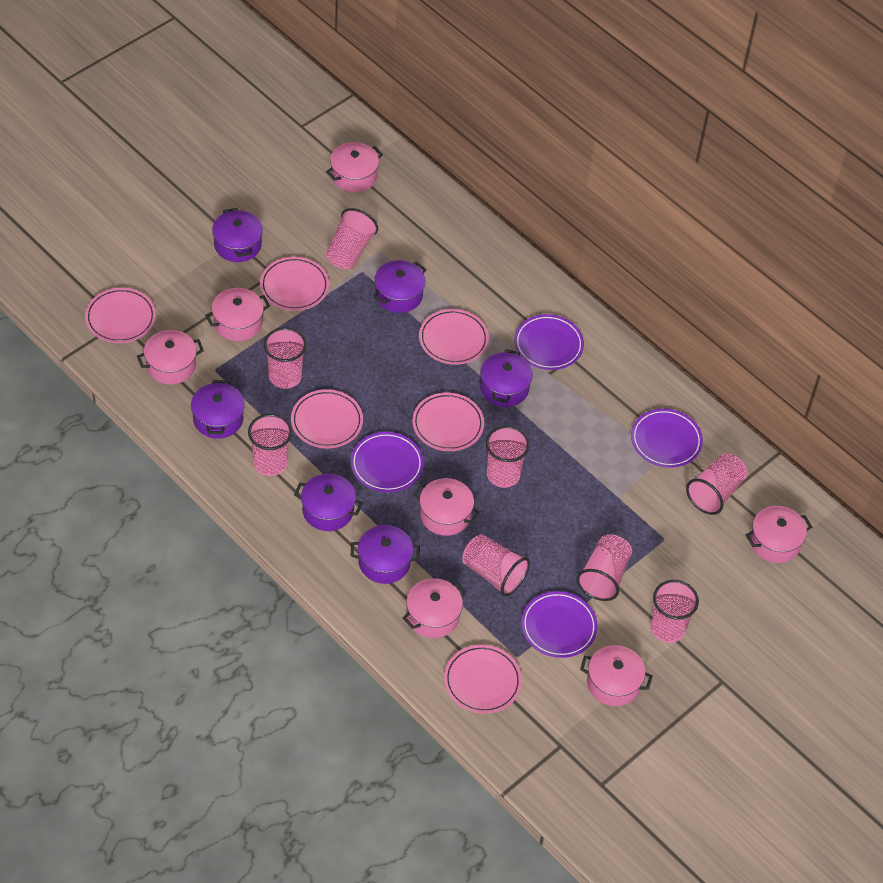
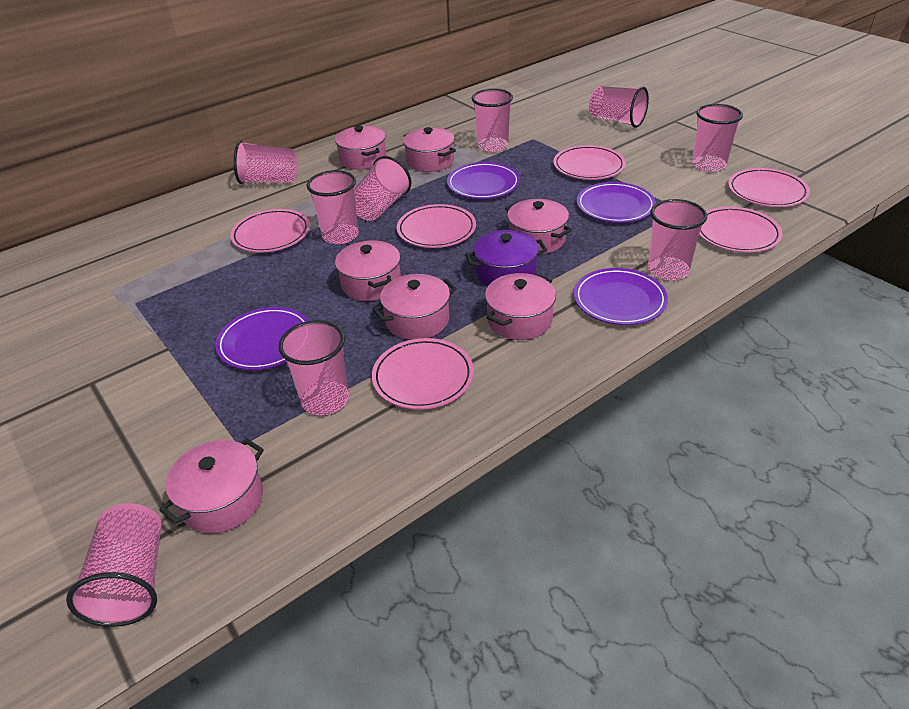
pink cup: [248,414,292,476] [264,327,307,389] [326,208,378,269] [463,534,530,596] [486,426,530,488] [577,534,632,601] [651,580,699,643] [686,453,747,515] = 8 -> [66,503,162,627] [234,141,297,184] [278,320,349,415] [307,170,359,244] [355,156,411,221] [472,88,513,152] [589,86,649,128] [648,199,707,280] [692,104,743,172] = 9
purple pot: [191,380,245,439] [212,208,263,262] [294,474,363,531] [351,525,420,584] [373,260,426,313] [480,349,533,407] = 6 -> [465,230,547,286] = 1

